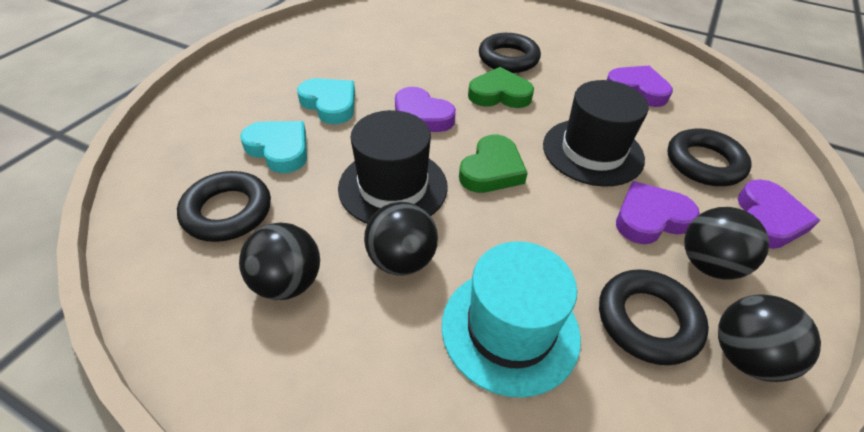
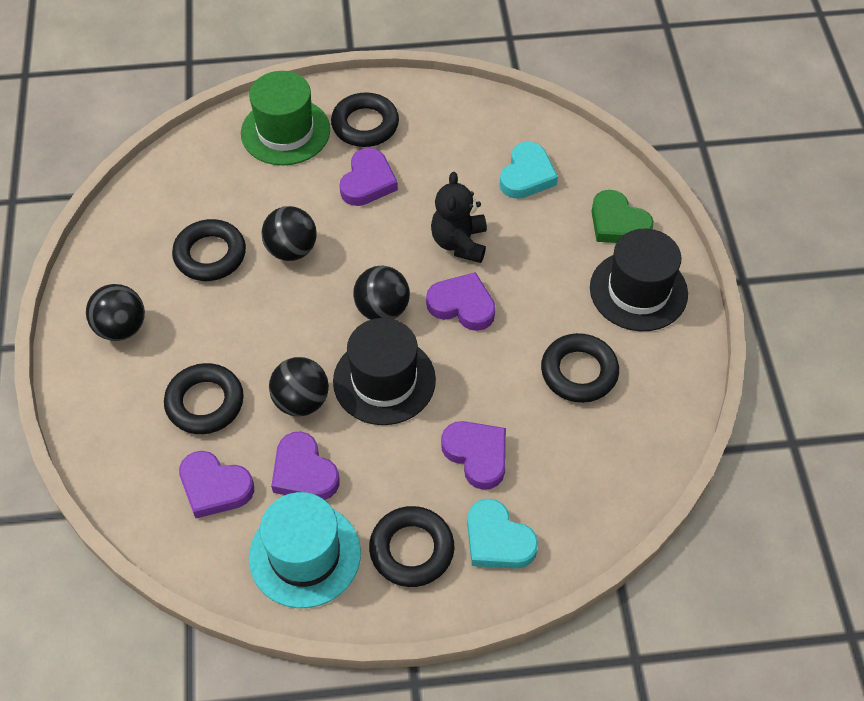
black ring: [177,171,271,242] [479,33,541,73] [599,269,709,365] [667,128,752,186] = 4 -> [164,363,244,434] [172,219,246,281] [331,92,399,147] [369,506,454,587] [541,333,619,403] = 5
black teddy bear: none = 0 -> [431,172,487,263] = 1
green hat: none = 0 -> [241,71,330,166] = 1
green heart: [459,135,528,193] [468,67,534,108] = 2 -> [591,190,654,243] = 1
purple heart: [395,87,456,132] [607,66,673,107] [616,181,700,244] [738,180,820,249] = 4 -> [179,451,254,518] [271,432,339,500] [339,148,398,206] [426,272,496,331] [441,421,506,490] = 5

